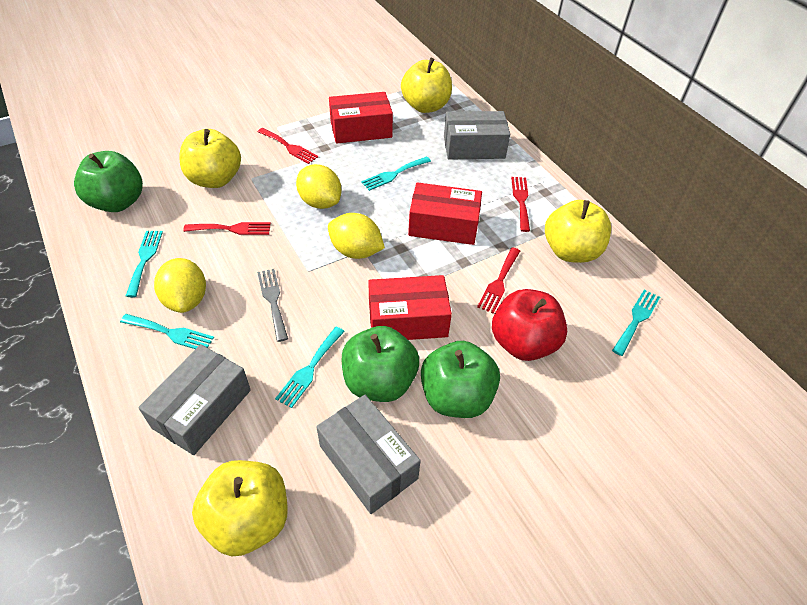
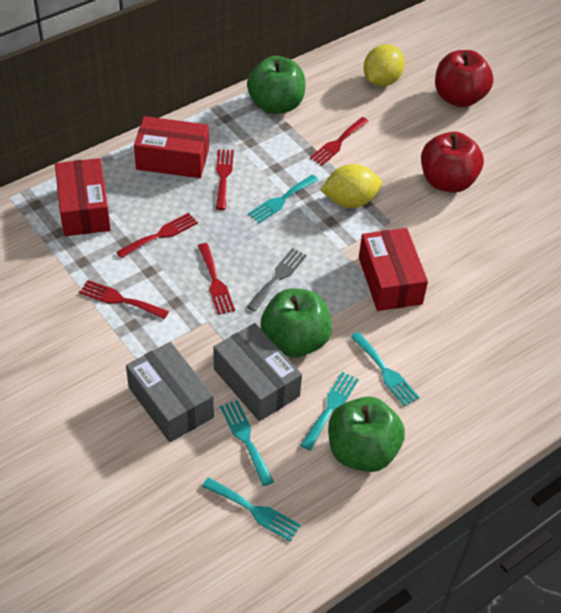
grey box: [138,344,251,455] [316,395,421,514] [444,111,510,160] = 3 -> [126,342,214,442] [213,323,302,421] = 2
red apple: [492,289,567,361] = 1 -> [421,132,484,193] [435,50,493,107] = 2
red fork: [183,222,271,235] [258,128,318,164] [477,247,520,314] [511,177,530,232] = 4 -> [79,280,169,319] [117,213,198,258] [198,243,235,315] [216,149,234,210] [310,117,369,165] = 5
yellow apple: [179,129,241,188] [192,460,288,556] [401,58,452,113] [545,200,611,263] = 4 -> none = 0
yellow lemon: [154,258,206,313] [296,164,342,209] [328,213,385,259] = 3 -> [320,164,382,208] [363,44,405,86] = 2

